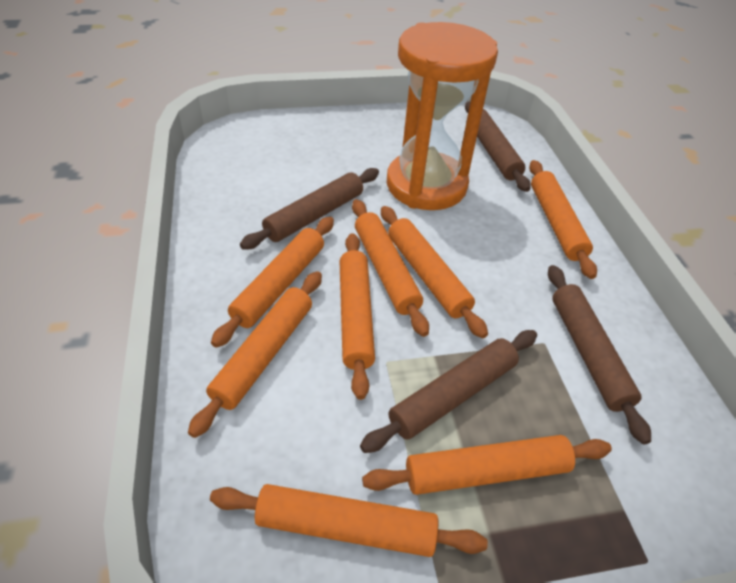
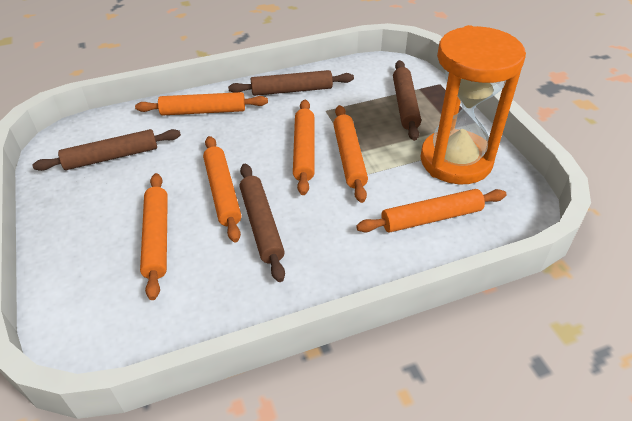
orange rolling pin: [188,271,322,438] [210,484,488,557] [211,217,334,348] [340,233,375,400] [352,199,429,337] [362,435,612,495] [381,206,488,338] [529,160,597,279] = 8 -> [135,92,268,115] [140,173,168,300] [203,136,241,242] [293,100,314,195] [333,105,368,203] [356,189,506,233] = 6

